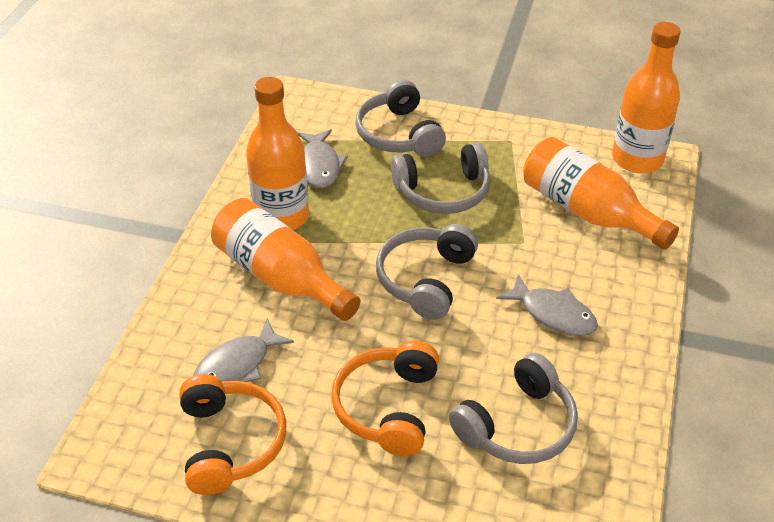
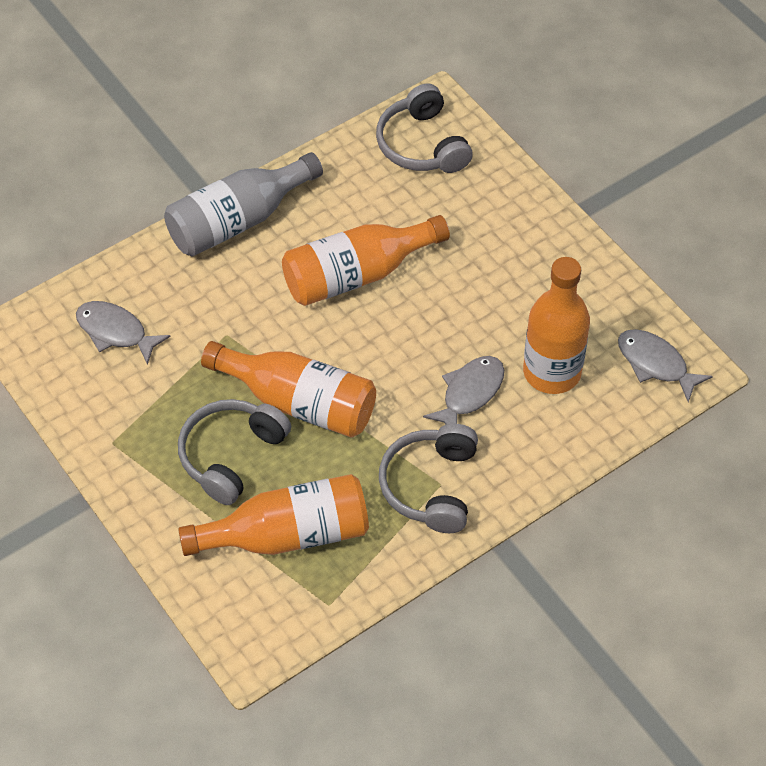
grey bottle: none = 0 -> [164,152,323,257] = 1
grey headphones: [355,80,446,157] [376,224,478,320] [391,143,490,214] [449,352,578,464] = 4 -> [178,399,291,505] [376,84,473,173] [379,424,478,533] = 3
orange headphones: [179,374,286,495] [331,341,439,456] = 2 -> none = 0

